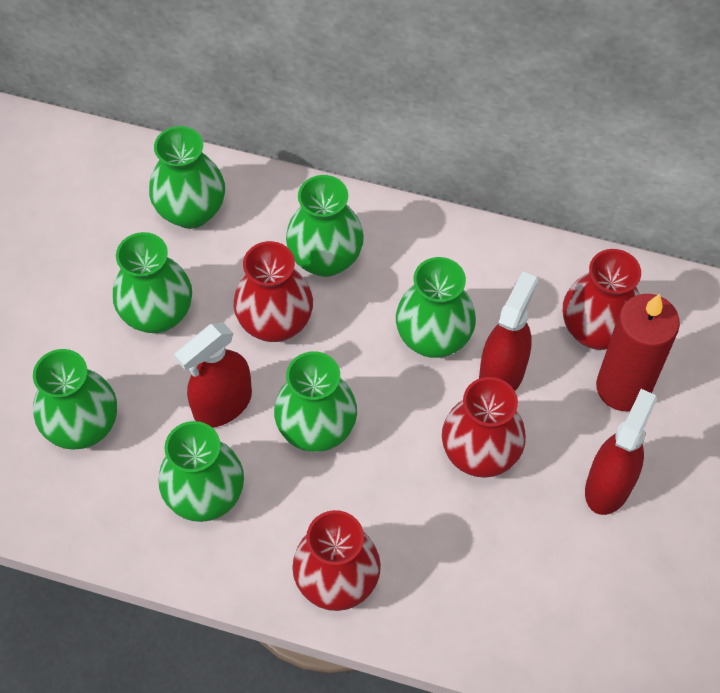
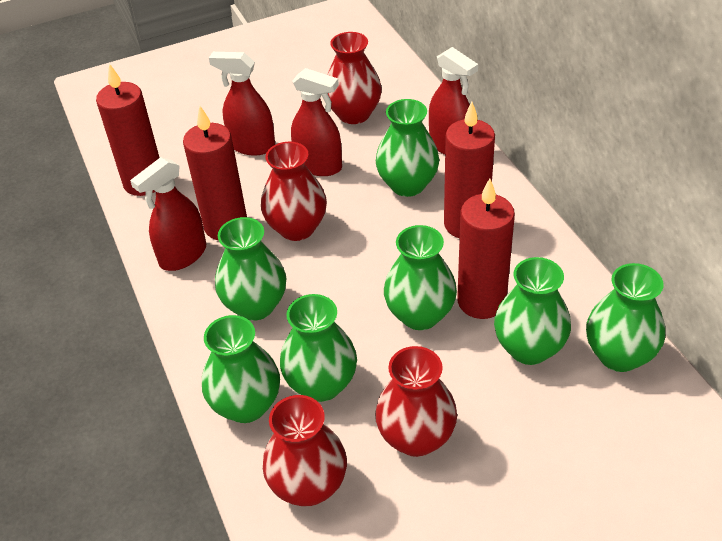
red candle: [596,294,680,411] = 1 -> [96,64,160,196] [183,106,247,240] [444,101,495,238] [457,178,515,319] = 4
red spray bottle: [174,323,252,427] [479,271,538,391] [585,389,657,515] = 3 -> [130,157,206,271] [209,52,275,155] [291,68,342,176] [429,47,478,155] = 4

